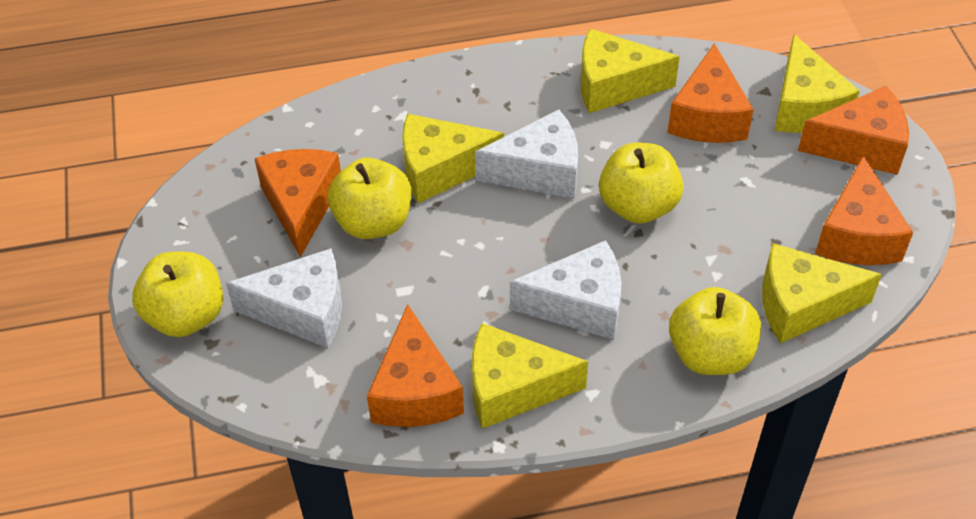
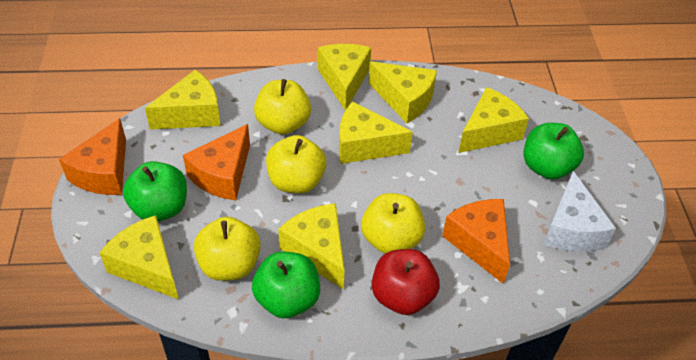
green apple: none = 0 -> [123,161,187,221] [252,252,320,318] [523,123,584,179] = 3
orange cheese: [254,149,341,257] [367,304,464,427] [667,43,754,143] [798,86,909,175] [815,155,913,265] = 5 -> [59,118,126,195] [183,124,250,201] [442,199,510,284] = 3
red apple: none = 0 -> [372,249,440,315] = 1
white cheese: [226,248,342,348] [475,110,578,199] [510,240,622,340] = 3 -> [543,171,616,252] = 1
yellow cheese: [402,113,504,203] [472,323,588,429] [581,29,680,113] [762,243,882,343] [774,34,860,133] = 5 -> [99,215,179,300] [145,70,221,130] [278,203,345,290] [318,44,371,110] [339,101,413,164] [368,61,437,123] [458,87,529,153] = 7

